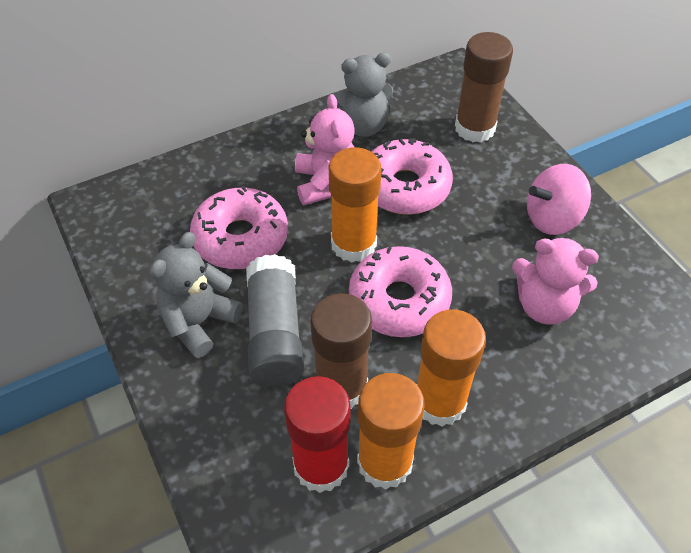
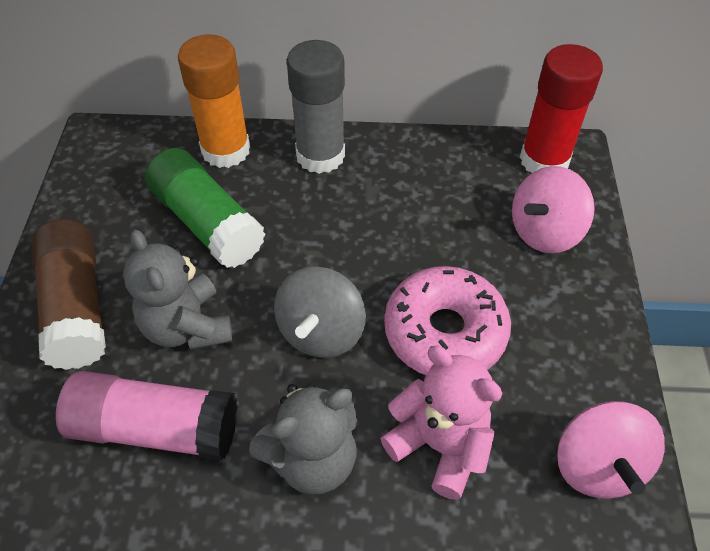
brown glue stick: [310,293,372,409] [455,32,513,143] = 2 -> [31,219,106,370] = 1
green glue stick: none = 0 -> [145,148,265,268] = 1
grey spinning top: none = 0 -> [274,267,366,358] = 1
orange glue stick: [329,147,381,262] [357,373,425,490] [417,310,486,427] = 3 -> [178,35,250,168] = 1
pink donut: [190,185,288,269] [349,246,452,337] [371,138,453,215] = 3 -> [384,266,511,375] = 1
pink glue stick: none = 0 -> [56,371,238,460] = 1
pink spinning top: [527,164,591,235] = 1 -> [512,166,595,253] [557,401,665,499] = 2
pink teddy bear: [295,94,355,205] [512,237,599,325] = 2 -> [381,346,502,500] = 1

